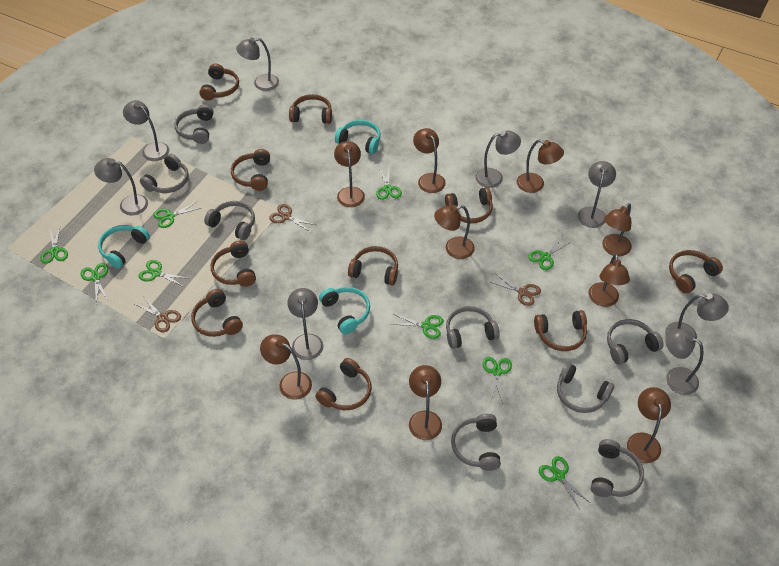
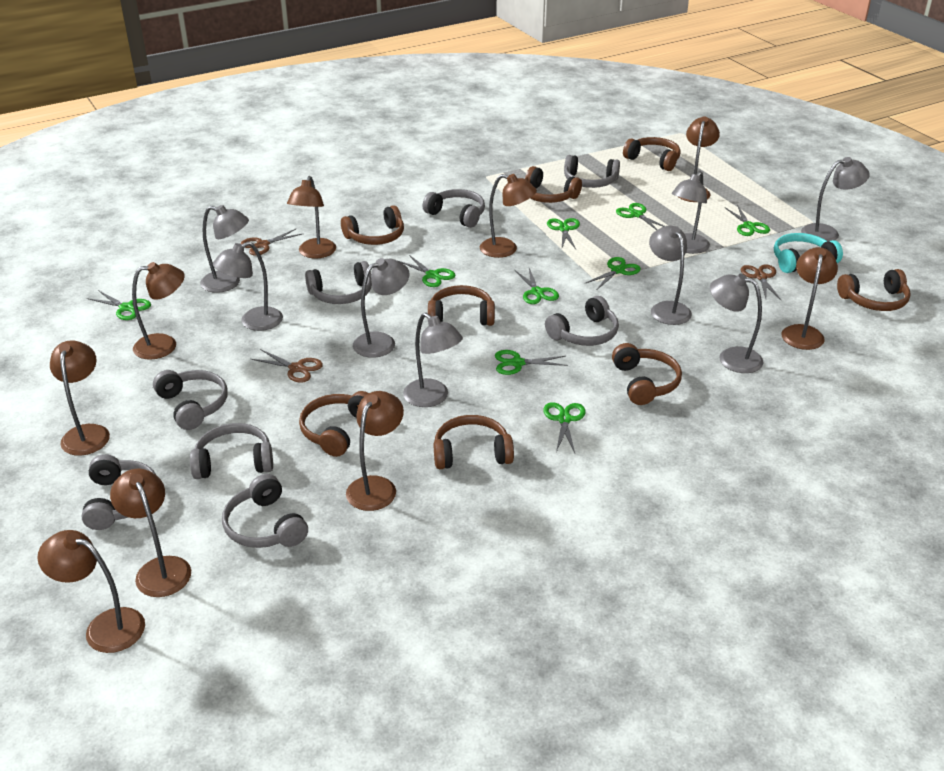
brown headphones: [191,289,243,337] [199,63,239,101] [211,240,256,287] [231,149,270,191] [289,94,332,124] [315,358,372,410] [348,246,398,285] [445,187,493,223] [534,310,587,351] [669,250,723,294] = 10 -> [299,391,368,457] [341,205,404,245] [428,285,495,326] [434,415,514,469] [525,166,582,203] [612,343,682,405] [623,137,681,171] [837,269,911,311] = 8
turquoise headphones: [98,225,150,269] [319,287,370,334] [335,120,381,154] = 3 -> [774,233,843,273] = 1

